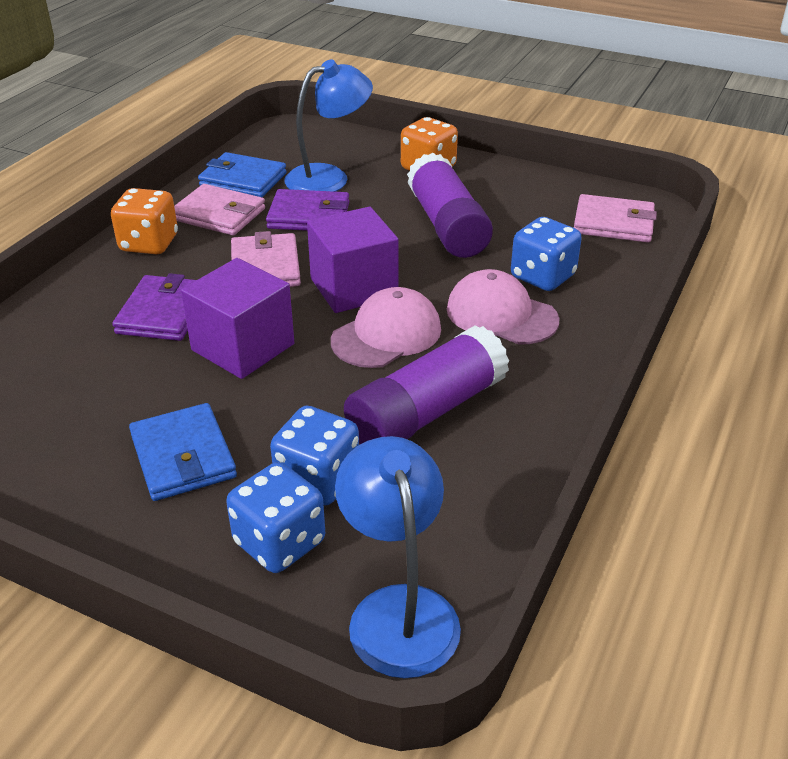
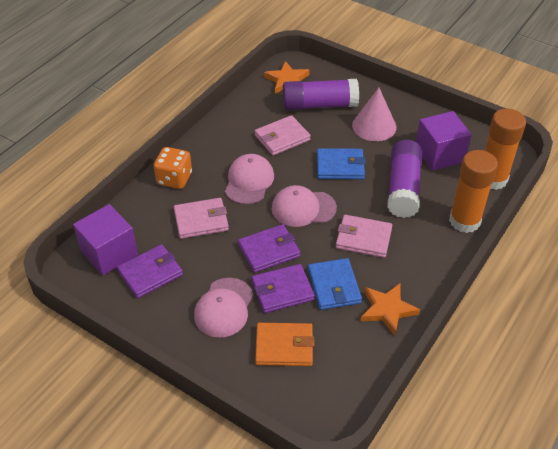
blue dice: [226,462,325,573] [270,406,359,506] [511,217,582,291] = 3 -> none = 0
blue lamp: [284,60,373,192] [335,436,461,678] = 2 -> none = 0
orange dice: [111,188,178,254] [401,117,458,171] = 2 -> [154,147,192,189] = 1
orange glue stick: none = 0 -> [449,150,498,233] [485,109,526,190] = 2
orange star: none = 0 -> [264,61,310,94] [360,283,420,335] = 2
orange wallet: none = 0 -> [255,323,314,366] = 1
pink cap: [331,287,441,368] [447,269,559,345] = 2 -> [194,278,253,338] [225,154,274,204] [272,185,337,227] = 3
pink cone: none = 0 -> [352,88,396,141] = 1
purple wallet: [112,273,196,341] [266,189,349,231] = 2 -> [117,244,183,298] [238,224,301,273] [252,264,315,313] = 3

